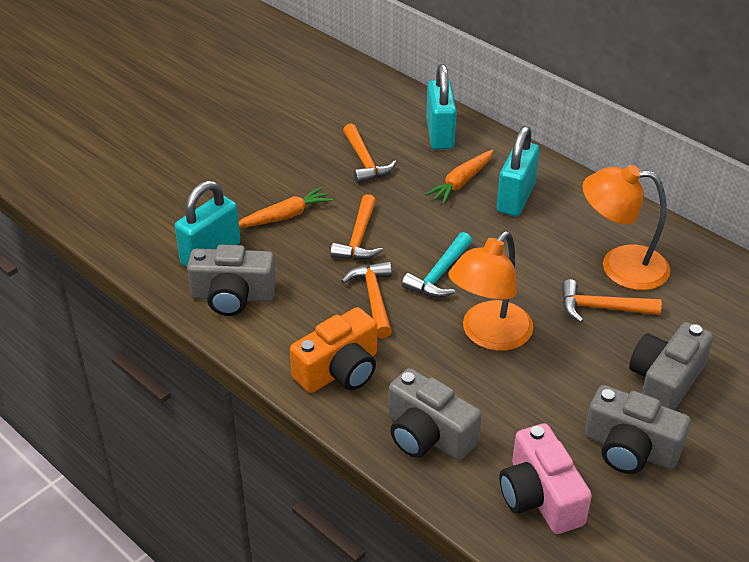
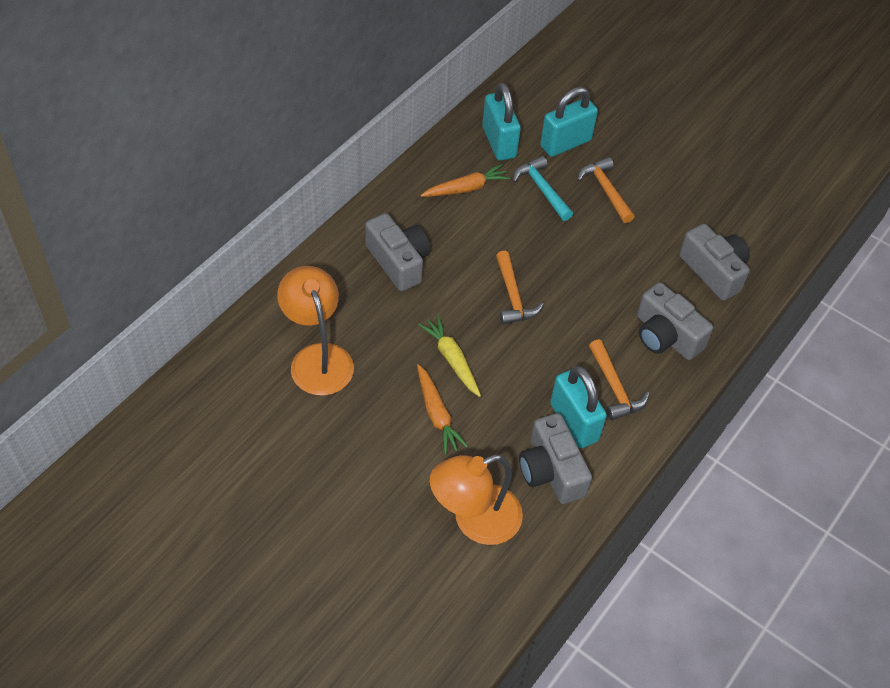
orange camera: [290,307,377,393] = 1 -> none = 0
orange hammer: [330,194,383,260] [341,261,392,338] [343,123,396,183] [562,279,662,323] = 4 -> [496,251,544,325] [577,157,635,223] [589,339,649,421] = 3
pink camera: [499,423,592,534] = 1 -> none = 0
yellow carrot: none = 0 -> [418,315,481,397] = 1

